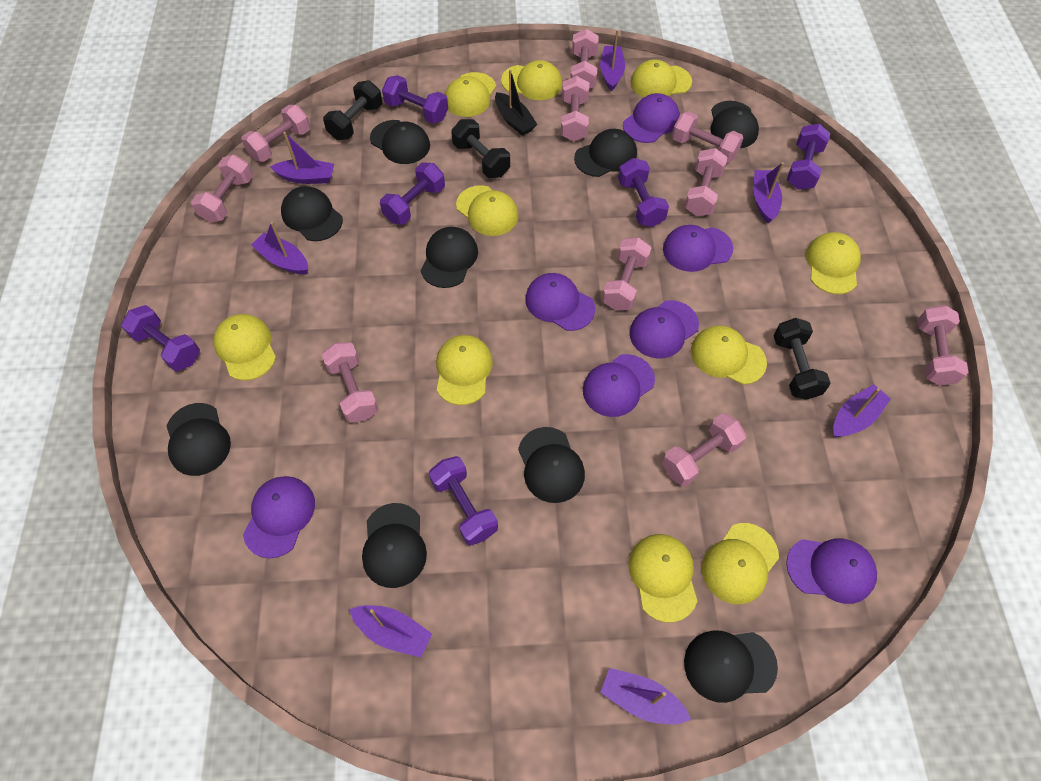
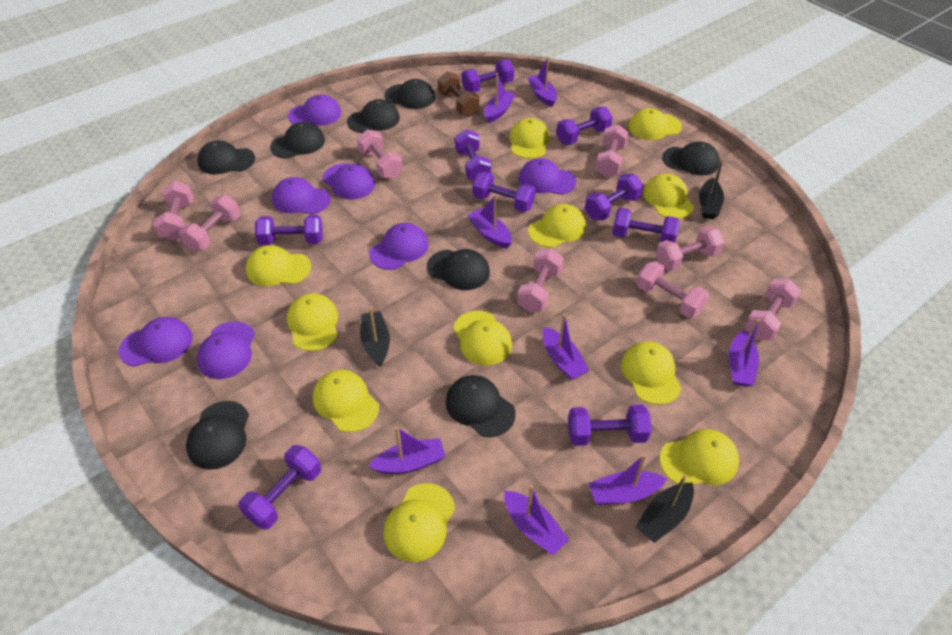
black boat: [495,70,538,136] = 1 -> [360,307,390,367] [635,475,694,543] [699,159,724,219] = 3
black cap: [167,403,231,476] [281,186,343,241] [362,503,427,588] [370,120,430,164] [421,227,478,288] [518,427,585,503] [574,129,637,177] [684,630,778,703] [710,101,759,148] = 9 -> [186,401,249,470] [197,141,255,174] [270,122,325,159] [347,99,400,133] [384,79,435,109] [427,249,490,290] [446,375,516,437] [662,142,720,175] = 8
black dumbbell: [323,80,382,140] [451,119,510,178] [773,318,830,400] = 3 -> none = 0
brown dumbbell: none = 0 -> [438,72,479,117] = 1
pink dumbbell: [191,155,253,223] [241,105,311,162] [321,342,379,423] [561,76,589,142] [570,29,599,89] [602,237,652,310] [662,413,746,486] [672,111,743,163] [684,148,728,216] [917,305,968,386] = 10 -> [153,181,194,241] [179,195,240,251] [357,130,403,179] [517,249,564,312] [595,125,629,177] [636,261,709,318] [655,226,724,271] [745,279,801,341] = 8
purple boat: [251,222,308,275] [270,132,334,184] [349,605,432,658] [600,30,625,91] [600,668,691,724] [754,162,784,223] [833,384,891,437] = 7 -> [368,427,446,474] [467,195,512,248] [484,73,516,123] [504,485,569,555] [527,57,557,107] [542,314,589,380] [589,454,667,505] [729,319,760,387] = 8
purple dumbbell: [121,305,200,372] [380,162,445,225] [382,75,448,124] [429,456,498,546] [618,158,669,227] [787,124,830,190] = 6 -> [238,445,321,530] [255,215,323,246] [455,129,491,181] [462,59,514,93] [473,171,536,213] [556,107,613,145] [568,405,652,446] [585,174,643,221] [612,208,680,242] = 9
yellow cap: [213,314,276,381] [436,335,493,405] [445,72,496,117] [456,185,519,236] [501,60,562,100] [628,534,697,623] [631,60,692,97] [691,325,767,385] [702,523,779,604] [806,232,861,294] = 10 -> [246,245,311,286] [287,293,338,351] [313,370,379,432] [384,483,455,562] [453,311,512,366] [509,118,550,159] [528,204,586,248] [621,341,682,405] [628,108,682,140] [643,173,694,219] [660,429,739,485] = 11

